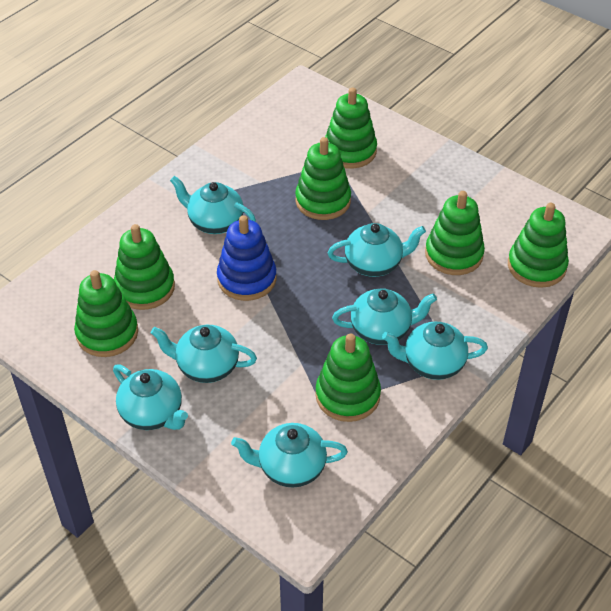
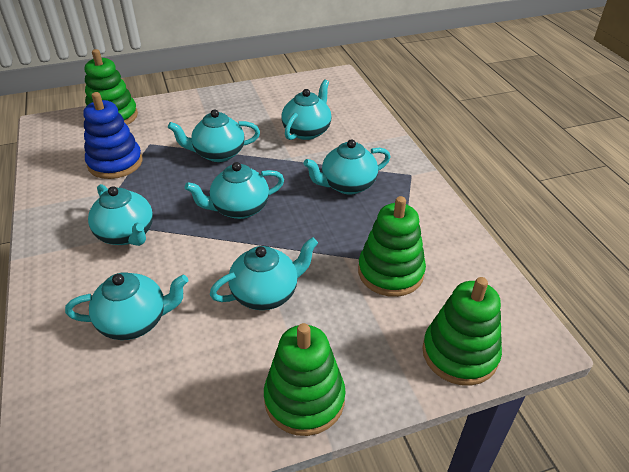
green stacking toy: [74,270,138,357] [114,224,175,310] [295,137,351,220] [315,333,381,422] [325,88,377,168] [425,191,485,275] [508,203,569,288] = 7 -> [85,49,138,125] [264,323,346,436] [358,196,426,297] [422,277,502,386] = 4

